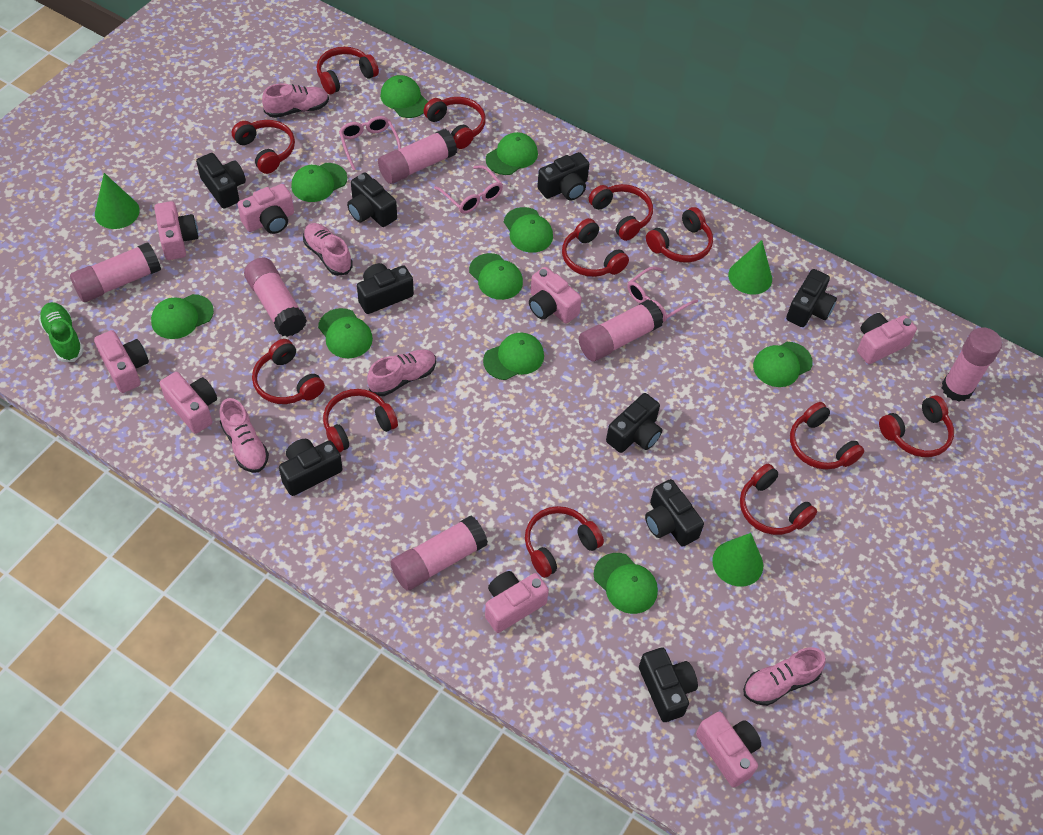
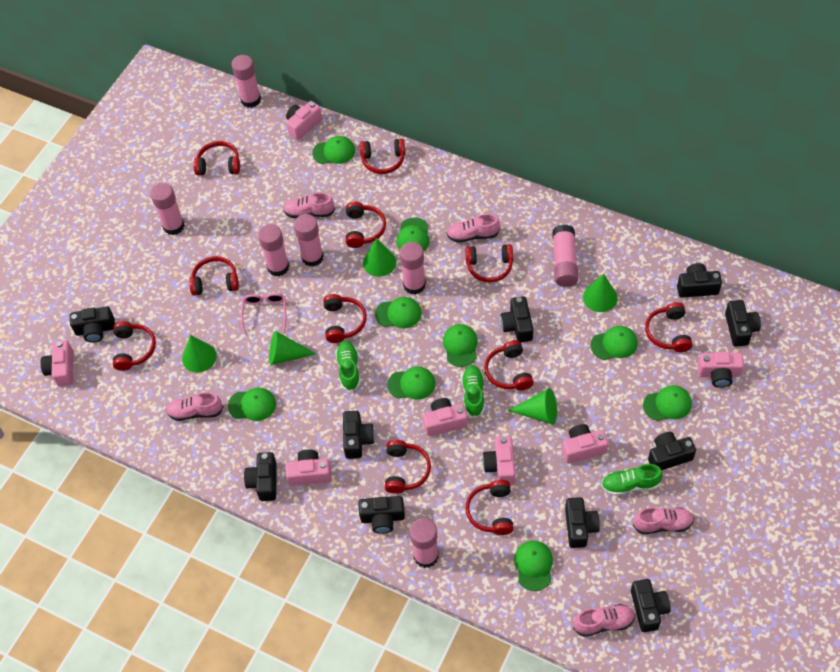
black camera: [196,153,246,209] [279,439,343,496] [347,173,397,227] [357,263,414,314] [537,152,589,201] [606,393,662,453] [639,647,698,722] [645,479,704,547] [786,269,837,327] = 9 -> [70,306,115,343] [244,452,277,501] [343,411,375,459] [359,496,405,534] [501,296,533,343] [565,497,600,548] [631,579,671,632] [648,432,696,470] [677,263,722,298] [725,300,761,347] = 10
green cap: [151,294,214,339] [291,163,347,202] [318,308,373,358] [380,75,428,118] [469,253,523,300] [483,332,544,380] [486,132,538,175] [504,207,553,253] [594,553,658,614] [753,342,813,387] = 10 -> [228,387,276,421] [312,136,355,164] [375,297,421,328] [387,366,435,400] [396,217,429,251] [443,324,478,367] [514,541,553,591] [591,326,638,360] [643,385,692,421] = 9
green cone: [95,173,140,229] [712,533,763,587] [728,240,772,295] = 3 -> [182,335,216,373] [269,331,316,365] [363,238,396,277] [508,388,557,424] [583,273,618,312] = 5
green shoe: [38,302,83,362] = 1 -> [335,341,360,392] [461,365,484,418] [601,464,663,496] = 3
pink camera: [94,330,149,393] [154,201,199,260] [160,372,217,434] [238,184,294,234] [485,571,549,633] [529,267,582,324] [696,711,761,787] [857,313,917,364] = 8 -> [40,340,74,387] [285,449,332,486] [286,101,322,140] [423,398,468,437] [483,436,515,485] [562,424,608,464] [697,352,744,388] = 7
pink glasses: [339,116,401,171] [434,165,503,214] [627,266,698,322] = 3 -> [241,293,286,334] = 1
pink glue stick: [70,242,161,302] [244,258,307,337] [378,129,457,184] [391,516,488,591] [578,299,663,361] [942,327,1002,402] = 6 -> [150,183,185,235] [231,55,261,108] [258,224,289,276] [294,214,323,267] [400,242,426,295] [410,518,439,568] [552,224,578,287] = 7
red headphones: [232,120,295,174] [252,339,325,404] [317,47,379,94] [323,389,398,453] [423,97,486,149] [525,506,604,578] [562,218,629,277] [588,184,653,241] [646,207,713,263] [740,464,817,535] [790,402,864,469] [879,395,954,457] = 12 -> [113,321,156,371] [189,256,239,296] [193,141,240,175] [323,294,367,343] [346,202,386,248] [360,139,405,174] [385,440,431,494] [465,244,513,283] [465,480,514,535] [484,340,534,391] [645,302,693,352] = 11

